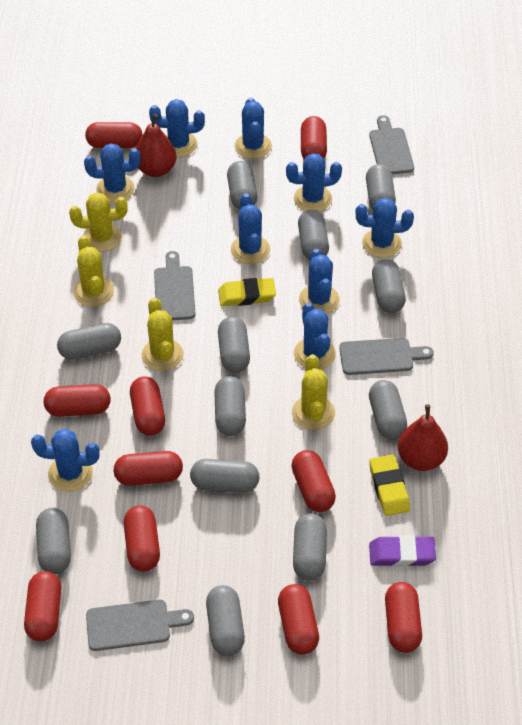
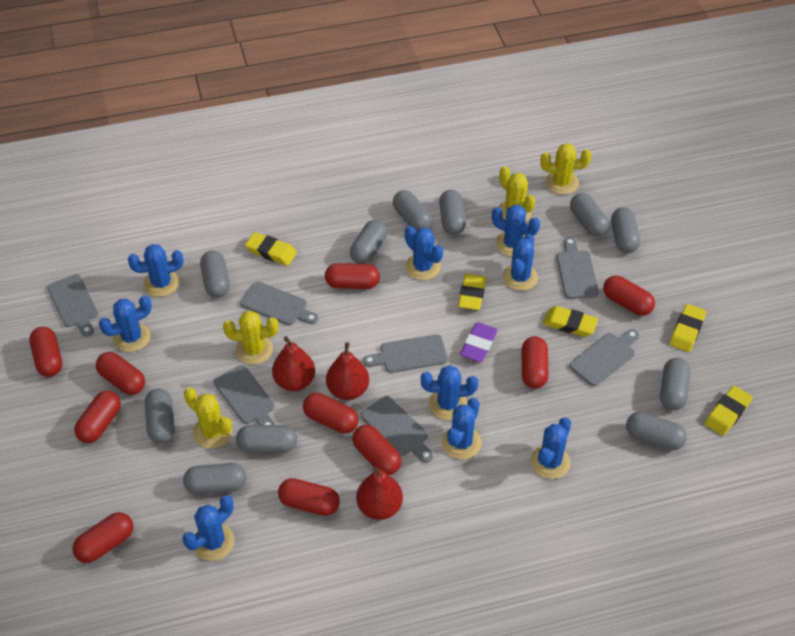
grey capsule: [36,508,71,574] [57,323,121,360] [190,459,259,493] [206,585,245,656] [214,376,246,436] [218,316,250,373] [227,161,257,210] [293,513,327,580] [298,210,329,260] [366,164,396,210] [369,380,407,440] [372,259,406,313] = 12 -> [145,389,175,443] [183,463,246,494] [200,251,230,298] [236,425,297,453] [350,220,387,264] [393,190,432,231] [439,190,466,235] [570,193,609,236] [611,207,640,253] [626,412,687,451] [660,358,690,411] = 11
grey cutting board: [86,600,194,651] [154,251,196,320] [339,338,434,375] [369,115,414,174] = 4 -> [47,274,98,337] [214,365,275,425] [240,282,318,326] [361,396,433,463] [363,334,448,373] [556,237,599,299] [569,329,639,386] = 7
red pear: [136,114,176,177] [398,404,448,471] = 2 -> [272,336,315,391] [326,342,369,400] [356,466,403,520] = 3
yellow eraser: [218,278,276,306] [369,455,410,516] = 2 -> [245,232,297,266] [458,274,486,310] [543,306,598,337] [669,304,706,352] [705,386,753,436] = 5

